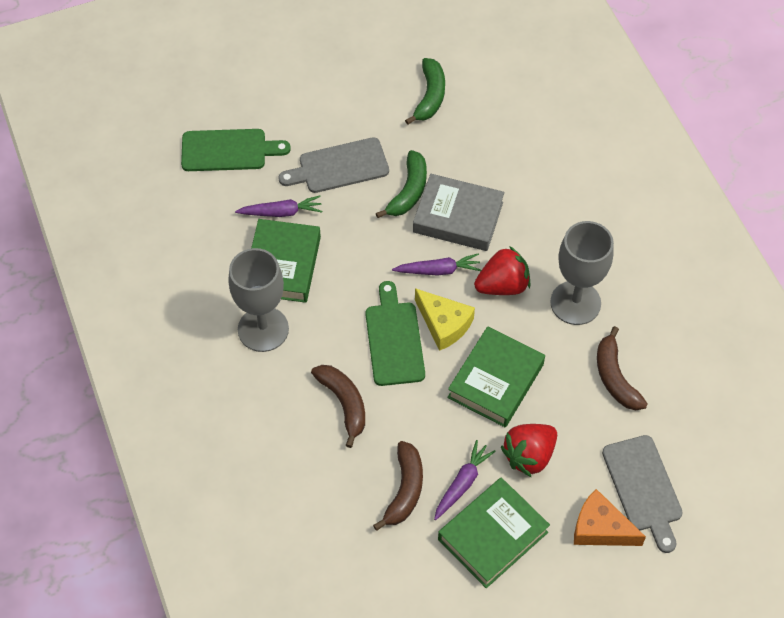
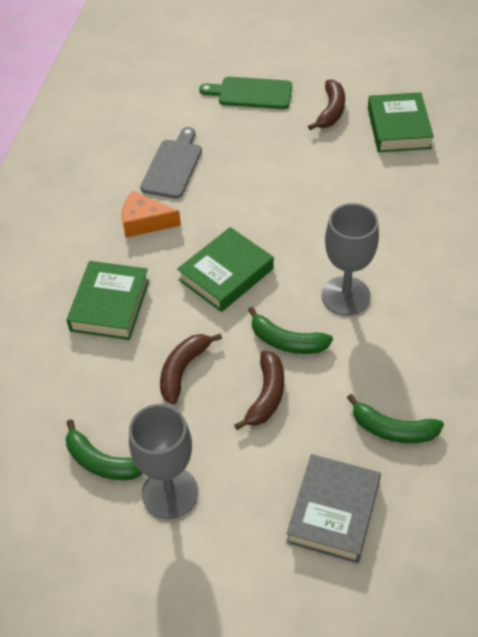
green banana: [376,150,427,218] [405,58,445,125] = 2 -> [66,419,143,480] [248,307,333,354] [347,394,444,443] = 3
green cutting board: [181,129,291,171] [365,281,425,386] = 2 -> [199,77,292,109] = 1
grey cutting board: [278,137,389,193] [602,435,683,553] = 2 -> [140,127,202,199] = 1
purple carrot: [235,196,322,217] [392,253,481,276] [434,440,496,520] = 3 -> none = 0
red strawberry: [474,246,530,295] [501,424,557,477] = 2 -> none = 0
yellow cheese: [415,288,475,351] = 1 -> none = 0

